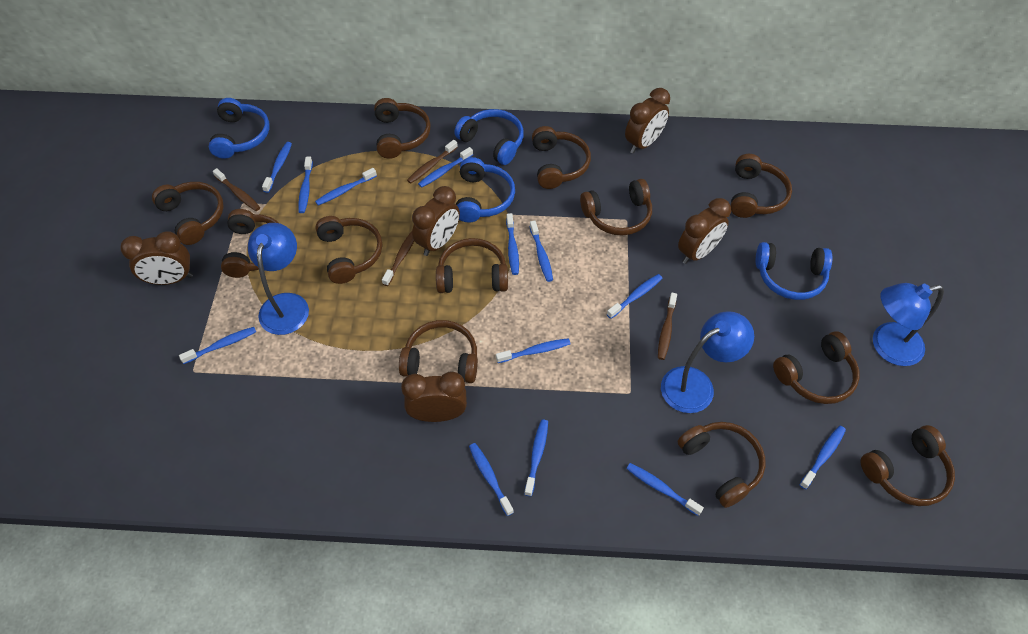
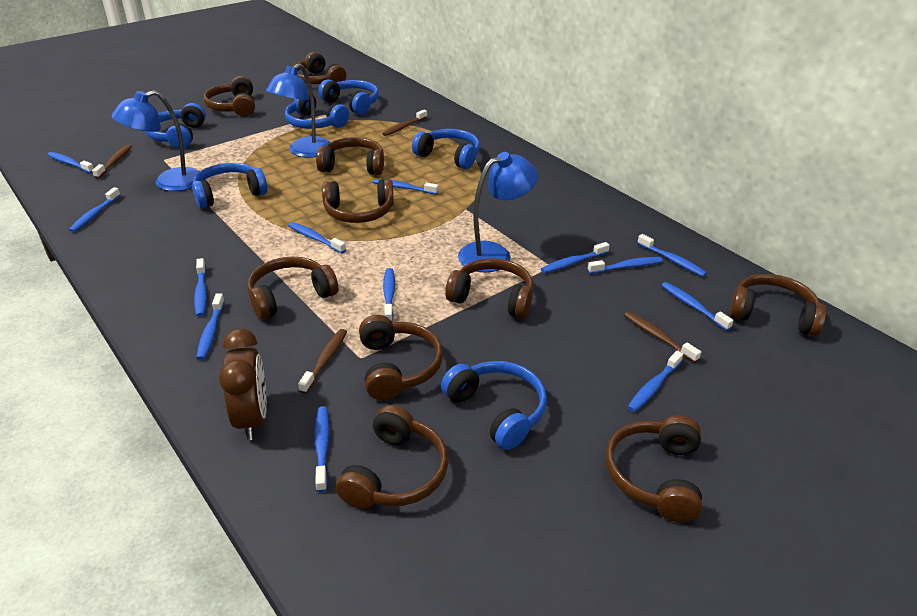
blue headphones: [209,98,269,159] [454,109,524,165] [456,157,515,222] [756,242,833,300] = 4 -> [145,103,206,149] [192,163,268,208] [285,93,349,129] [318,79,379,115] [412,129,480,169] [441,361,547,450] = 6
brown clock: [120,231,193,285] [401,372,467,422] [412,186,460,256] [625,88,670,154] [678,198,731,264] = 5 -> [219,329,267,440] = 1
brown headphones: [152,182,224,245] [221,209,279,278] [315,216,382,284] [374,98,431,159] [399,320,478,383] [436,238,508,293] [532,126,591,189] [580,179,652,236] [678,422,766,508] [731,154,792,218] [773,331,860,404] [860,425,955,506] = 12 -> [203,76,255,117] [247,256,338,320] [292,52,346,84] [316,137,384,175] [322,179,394,223] [336,405,448,509] [359,315,443,400] [445,258,534,319] [606,415,703,522] [730,274,826,336] = 10

